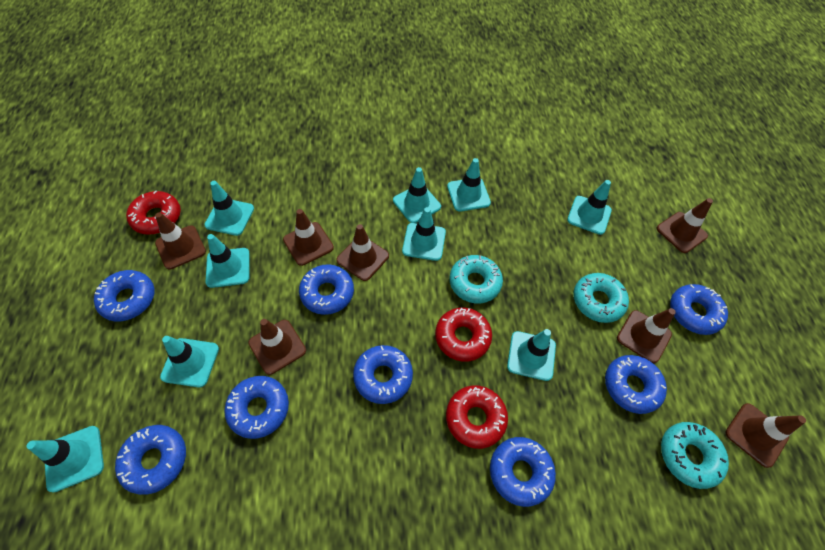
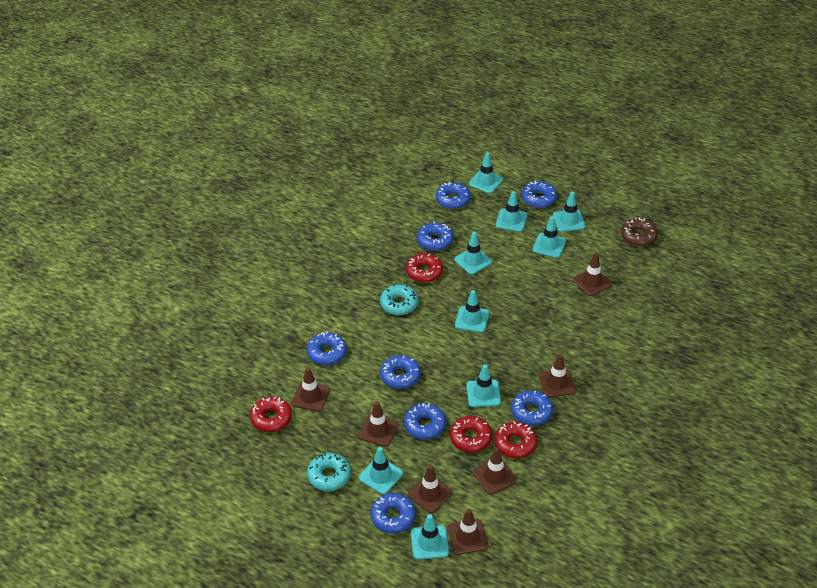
brown donut: none = 0 -> [621,217,658,247] = 1
red donut: [126,190,181,235] [435,308,492,362] [446,385,508,449] = 3 -> [250,396,292,432] [406,253,443,283] [450,416,492,452] [494,421,537,459] = 4
turquoise donut: [449,255,503,303] [573,273,629,323] [661,422,729,489] = 3 -> [307,453,351,491] [380,284,418,315] = 2

